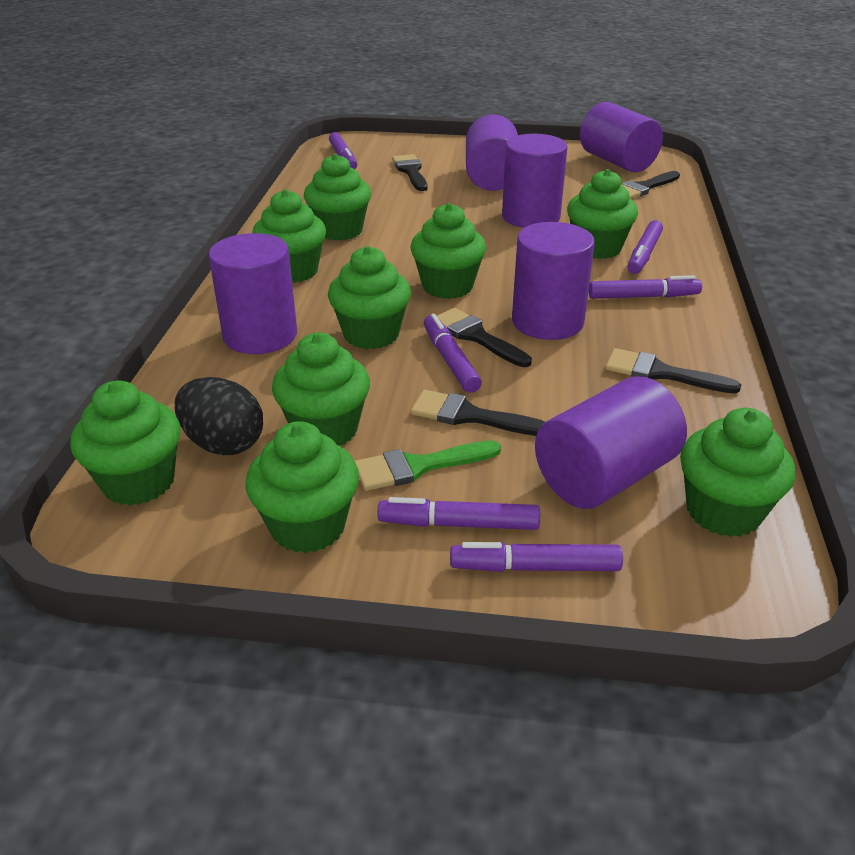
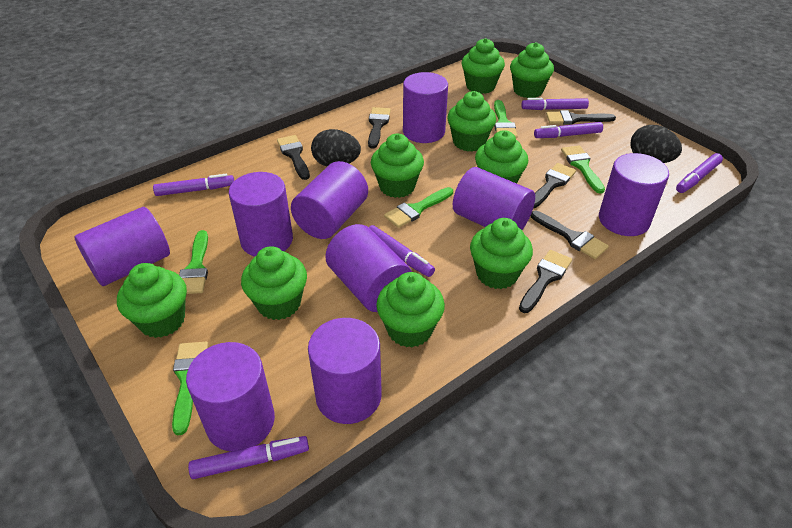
black brush: [392,154,427,191] [411,390,545,436] [437,308,532,367] [605,348,741,393] [622,171,680,199] = 5 -> [277,135,310,180] [368,107,391,148] [519,250,572,313] [531,211,609,259] [533,163,576,208] [546,110,616,125] = 6
black egg: [175,377,263,455] = 1 -> [311,129,361,166] [631,125,682,163] = 2
green brush: [355,440,501,491] = 1 -> [172,342,208,435] [179,230,208,294] [384,187,453,228] [494,100,518,138] [561,145,605,194] = 5
purple cylinder: [209,233,297,354] [466,114,518,191] [502,134,567,228] [512,222,595,340] [535,376,687,509] [580,102,663,172] = 6 -> [74,207,170,286] [186,342,275,452] [229,172,293,257] [291,161,368,239] [308,318,382,424] [325,224,412,312] [403,72,448,143] [453,167,535,230] [599,153,669,236] = 9

